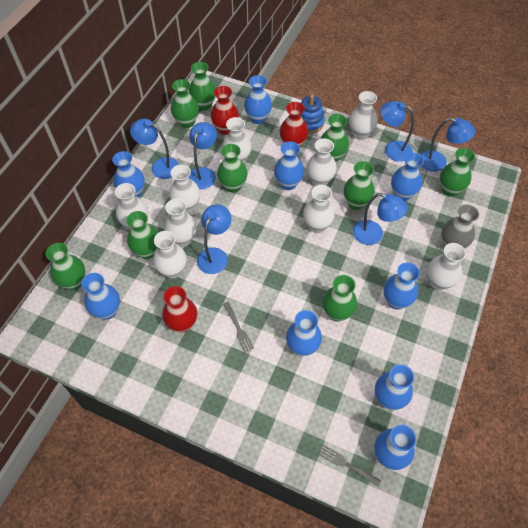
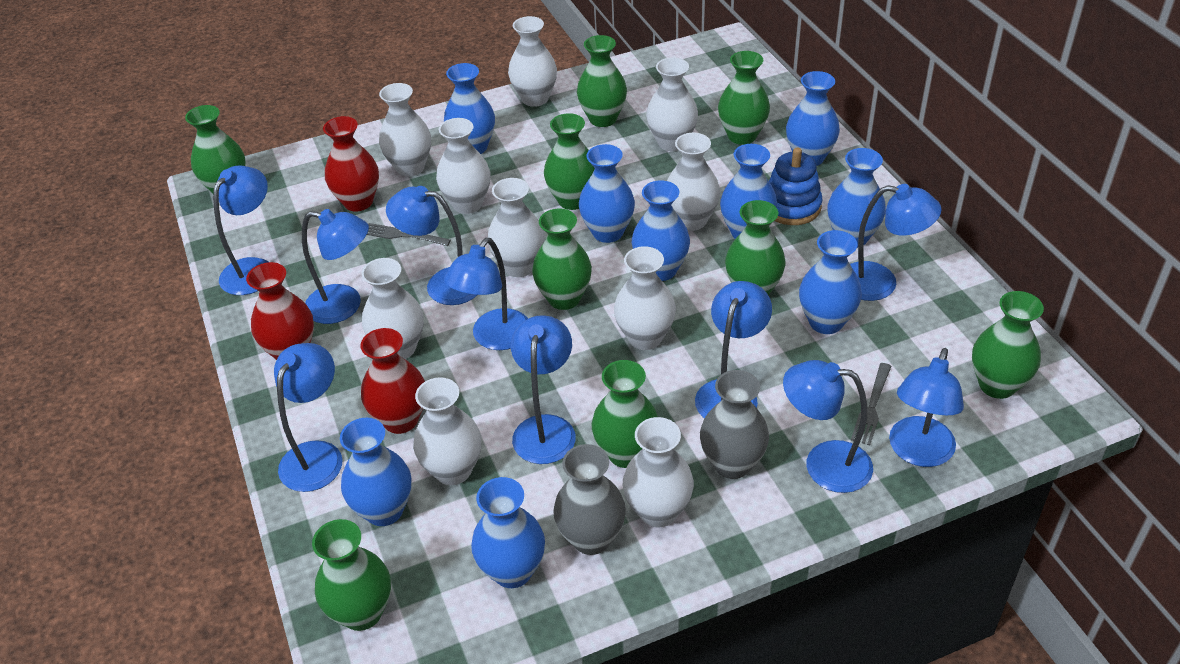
blue lamp: [130,119,179,179] [188,122,217,190] [197,204,232,274] [353,193,408,245] [380,101,414,162] [420,118,475,172] = 6 -> [213,165,268,295] [274,343,343,492] [302,209,369,324] [386,186,477,305] [444,238,528,350] [511,315,576,464] [695,281,772,419] [783,360,873,493] [850,184,941,301] [889,348,964,467] = 10
grey vase: [441,205,479,249] = 1 -> [553,444,626,555] [700,370,769,479] = 2
white vase: [115,183,148,230] [153,231,187,278] [164,198,196,247] [169,165,200,213] [222,117,252,163] [303,185,335,233] [307,138,337,186] [349,91,378,140] [427,243,466,290] = 9 -> [362,258,424,359] [379,83,431,177] [413,377,481,485] [436,118,490,214] [488,178,545,277] [508,16,557,107] [614,246,676,350] [623,417,694,527] [646,57,698,151] [667,133,720,231] = 10

